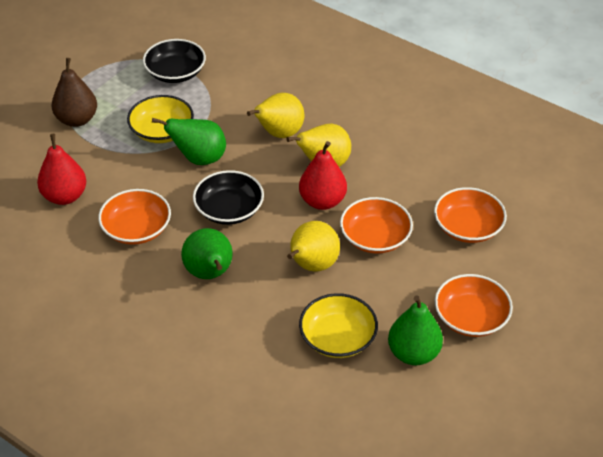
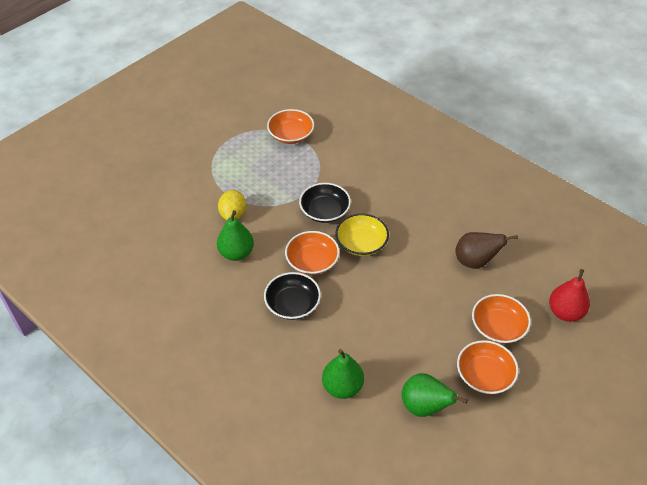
red pear: [37,134,86,205] [299,141,347,210] = 2 -> [549,269,590,322] = 1
yellow bowl: [127,95,194,143] [299,293,378,358] = 2 -> [336,213,389,256] = 1
yellow lemon: none = 0 -> [218,190,246,220] = 1
yellow pear: [247,93,304,138] [286,124,351,167] [287,221,340,272] = 3 -> none = 0

